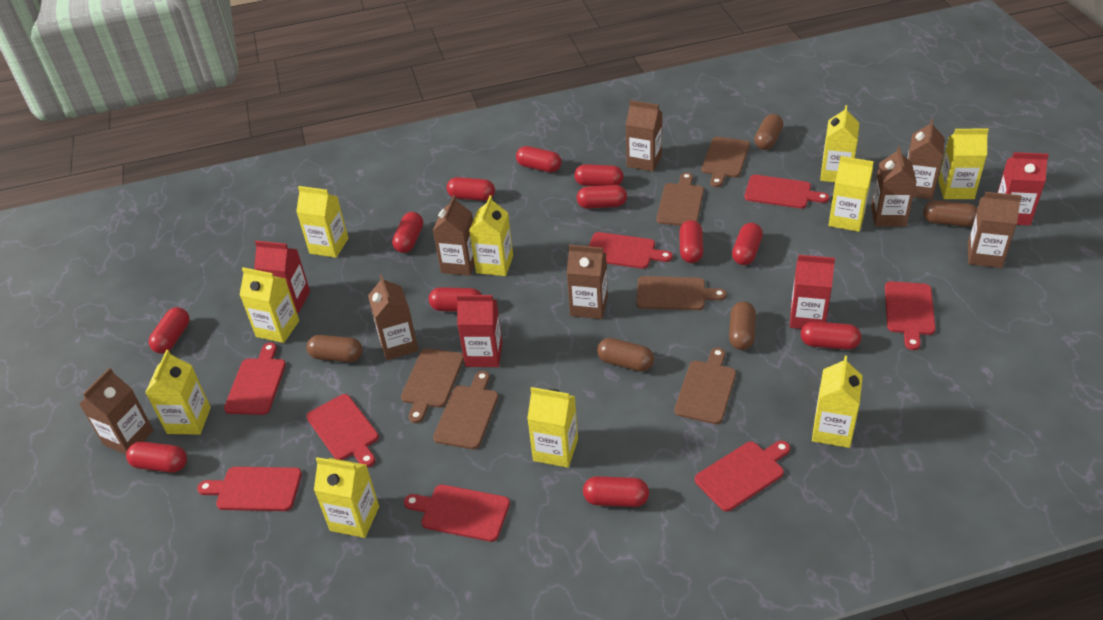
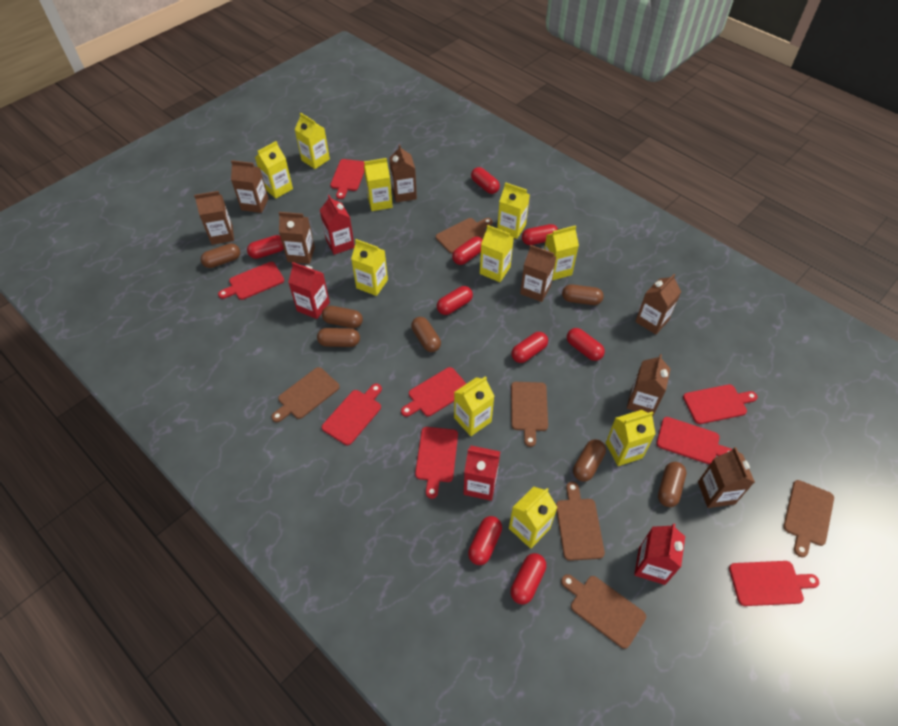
brown capsule: [307,335,363,362] [597,338,654,371] [729,302,756,350] [754,114,783,150] [923,200,977,227] = 5 -> [201,243,240,268] [317,328,360,347] [322,306,363,328] [411,317,441,352] [562,284,604,305] [573,439,606,482] [658,462,687,507] = 7
red capsule: [126,442,187,473] [149,307,189,353] [392,212,423,253] [429,287,482,312] [447,177,495,201] [516,146,561,172] [574,164,624,186] [577,185,627,209] [583,476,649,507] [679,220,703,263] [732,223,763,265] [801,321,861,350] = 12 -> [247,235,284,259] [437,286,473,315] [452,237,483,265] [468,516,502,565] [471,167,500,194] [510,553,546,604] [511,332,548,363] [522,224,558,245] [567,328,605,361] = 9

